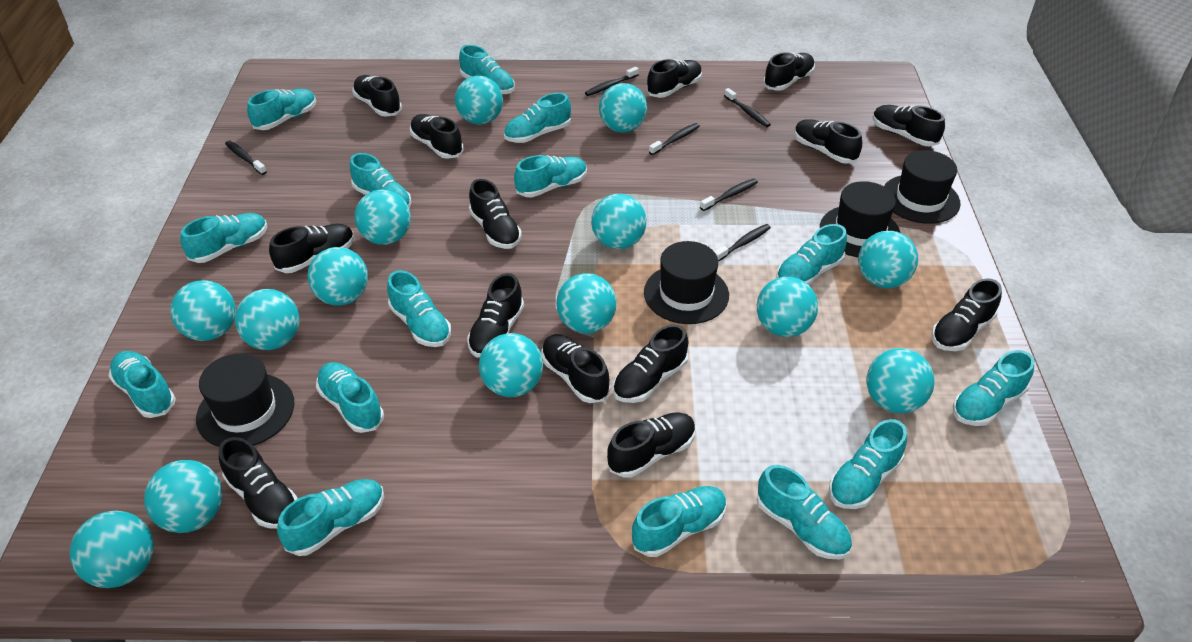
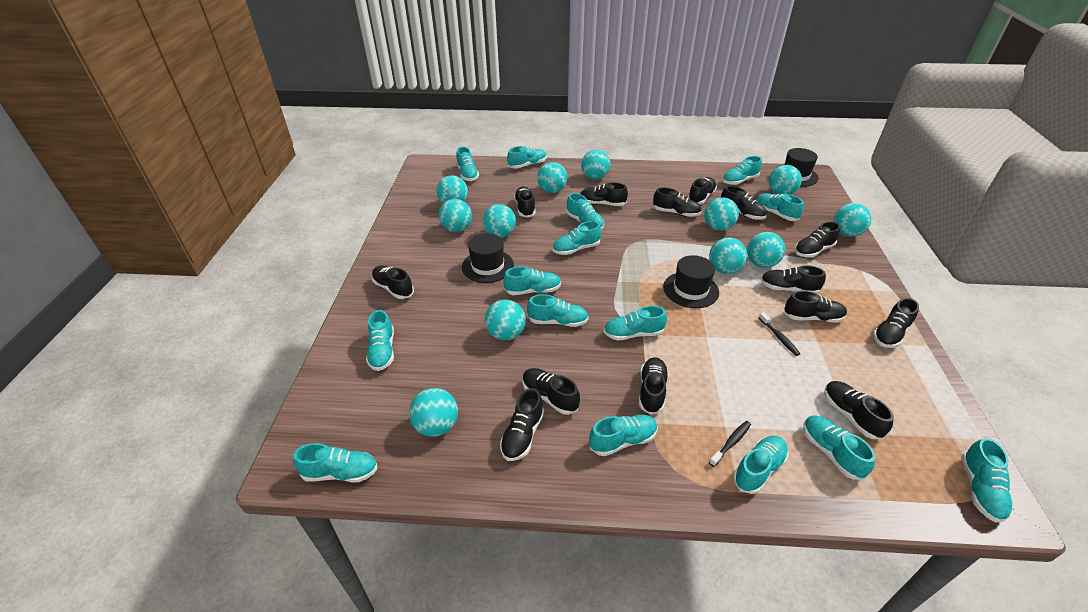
black hat: [196,353,294,447] [644,241,729,324] [820,181,901,257] [884,150,961,224] = 4 -> [462,233,514,283] [663,255,719,308] [775,148,818,187] = 3
black toothbrush: [225,141,267,175] [585,67,639,96] [649,123,700,155] [700,179,758,211] [714,224,771,262] [724,88,771,127] = 6 -> [709,421,751,467] [759,312,800,356] = 2
turquoise ball: [69,511,154,588] [144,460,222,533] [170,280,236,341] [235,289,299,350] [307,247,368,306] [355,190,411,245] [455,76,503,125] [479,333,543,397] [556,273,617,333] [591,194,647,249] [599,83,647,133] [757,277,818,337] [858,231,918,288] [866,348,934,413] = 14 -> [409,388,458,437] [437,175,468,204] [439,199,472,232] [482,204,516,238] [485,299,526,341] [537,162,567,193] [581,150,610,180] [704,197,739,231] [709,237,747,274] [747,232,785,268] [769,165,802,195] [833,203,871,237] = 12

